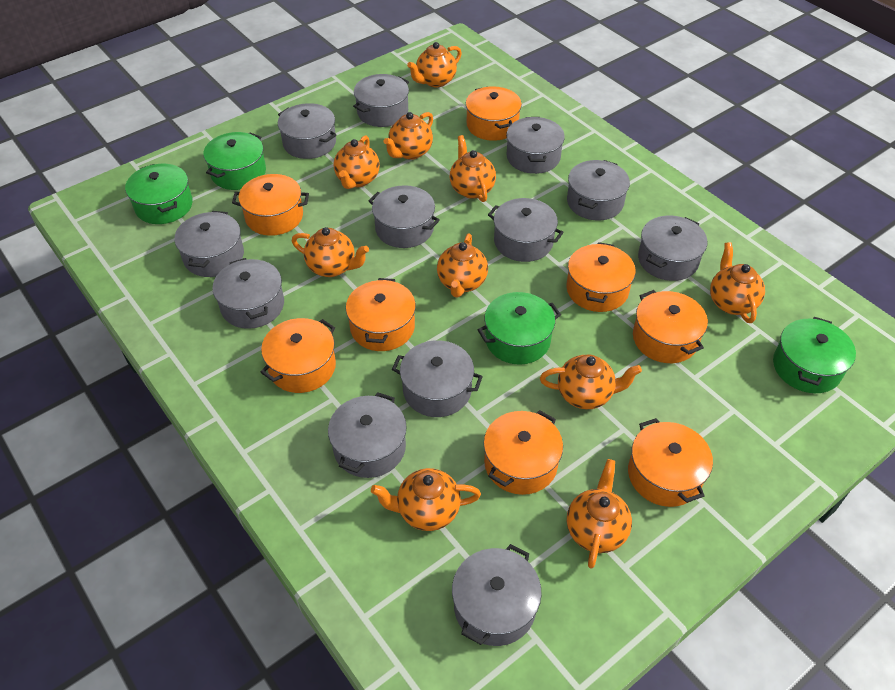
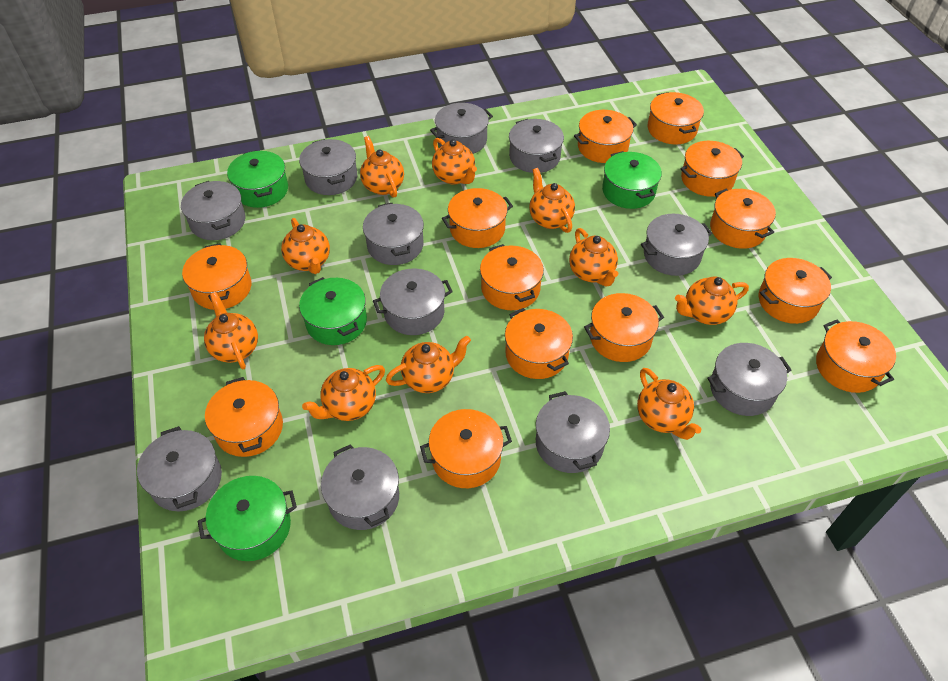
grey pot: [174,211,244,277] [212,258,284,329] [278,103,337,159] [328,392,407,478] [353,74,409,127] [369,185,440,248] [392,340,483,417] [452,544,542,646] [488,198,564,262] [506,117,565,174] [567,160,630,220] [638,216,707,281] = 12 -> [137,426,222,511] [181,181,245,240] [299,139,357,195] [321,444,399,530] [363,203,424,265] [373,268,453,335] [430,103,493,154] [509,119,564,173] [536,391,610,473] [641,214,712,276] [707,343,791,416] = 11
orange pot: [232,174,309,236] [260,318,336,393] [346,278,416,351] [466,86,522,141] [483,410,563,495] [566,242,636,312] [628,418,713,507] [633,290,708,363] = 8 -> [182,243,251,310] [205,377,283,457] [420,409,512,488] [442,188,513,248] [480,244,544,310] [505,308,573,379] [574,110,637,163] [584,293,664,362] [647,92,704,144] [680,141,744,197] [710,189,776,249] [759,258,832,324] [816,320,896,393] = 13

